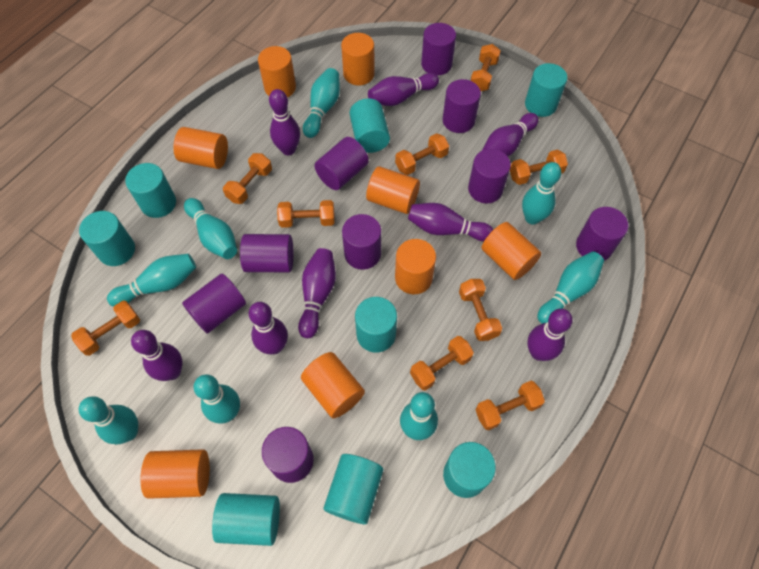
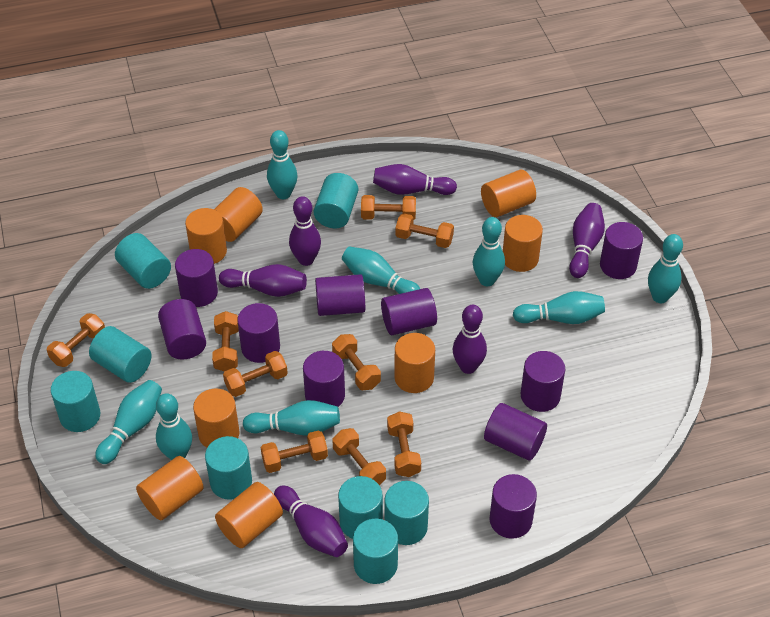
purple bowling pin: [131,330,183,381] [249,302,288,354] [269,89,300,155] [298,248,336,338] [368,73,439,106] [408,203,493,241] [483,113,538,156] [527,309,573,361] = 8 -> [219,264,307,297] [274,486,348,557] [289,196,321,266] [373,164,457,195] [453,305,487,374] [569,203,605,278] = 6
purple cylinder: [182,274,246,333] [240,234,293,272] [262,427,314,483] [314,137,369,190] [342,214,381,270] [421,23,456,75] [443,79,481,133] [468,149,511,203] [576,207,628,261] = 9 -> [158,299,206,360] [175,249,218,307] [237,303,280,363] [303,351,345,407] [315,274,365,316] [381,288,437,335] [484,403,547,461] [489,474,537,539] [521,351,565,412] [600,222,643,279] = 10

